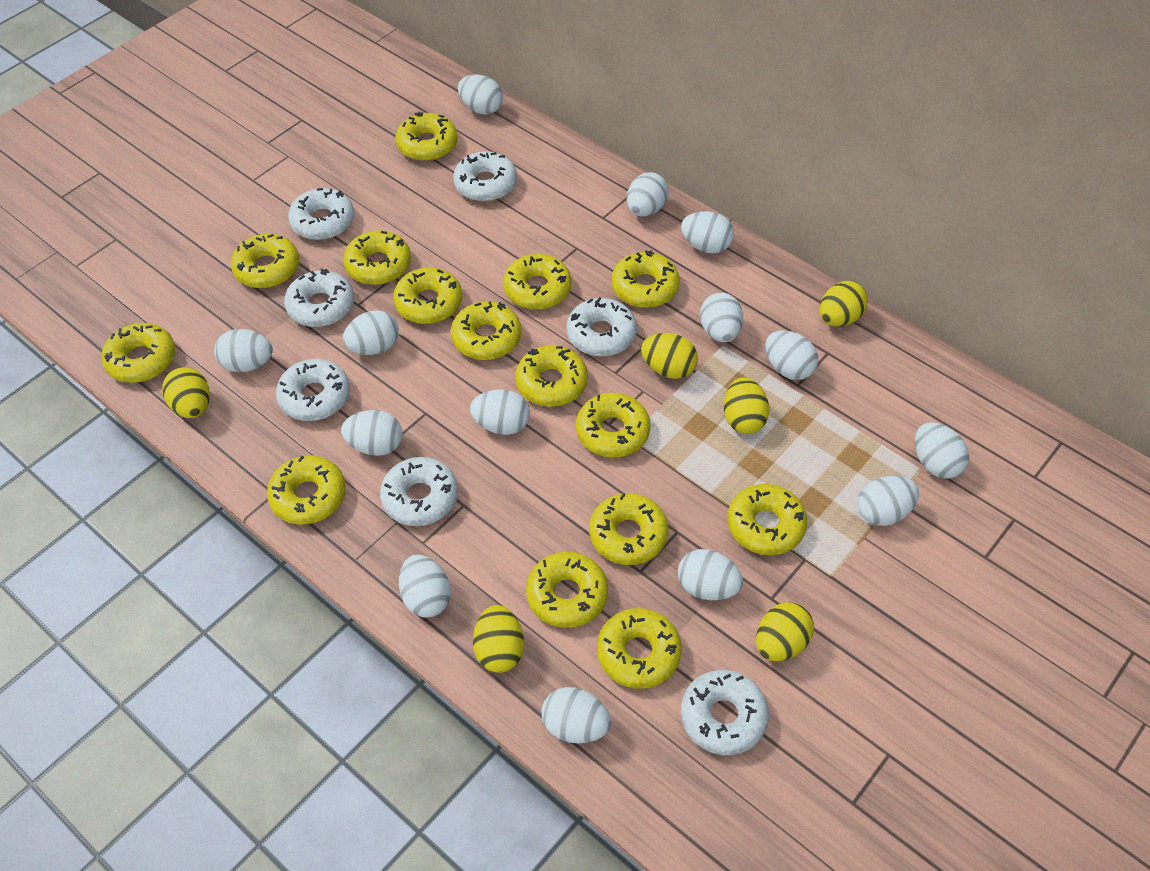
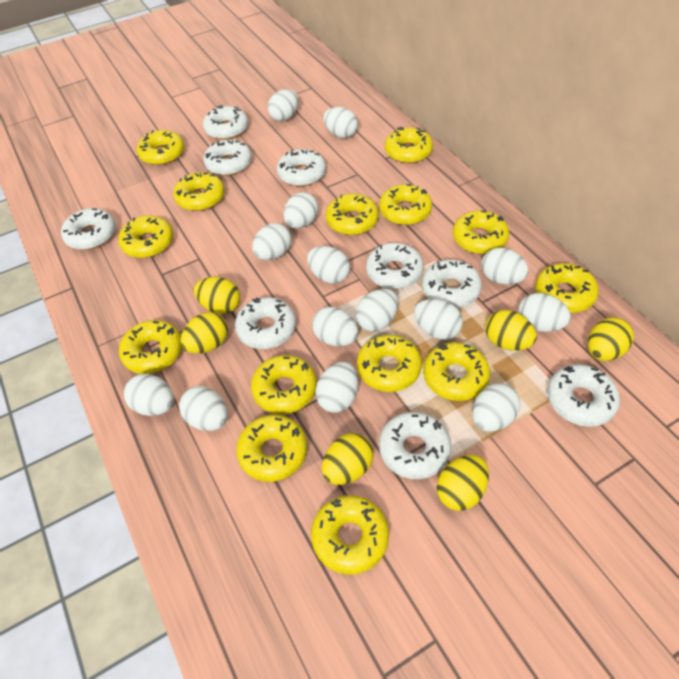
white donut: [276,359,350,421] [284,269,354,327] [288,188,354,240] [380,457,458,526] [453,151,517,202] [566,297,637,357] [681,670,769,755] = 7 -> [61,208,116,250] [203,105,248,140] [204,139,252,176] [235,297,296,349] [277,149,326,186] [366,243,424,289] [379,412,451,479] [422,260,482,308] [547,364,620,427] = 9
yellow donut: [101,323,175,383] [231,234,299,288] [267,456,346,525] [343,231,411,285] [393,267,463,324] [395,112,458,161] [451,301,521,360] [503,254,571,310] [515,345,588,407] [526,552,608,628] [576,393,651,458] [589,493,669,565] [597,608,682,689] [611,250,680,308] [727,484,807,555] = 15 -> [119,215,173,258] [119,320,182,374] [137,130,185,165] [174,172,225,211] [236,415,307,482] [251,355,317,414] [311,495,389,575] [326,194,379,235] [357,335,422,392] [379,184,432,225] [385,127,433,163] [423,342,490,401] [453,210,509,254] [535,263,599,313] = 14

